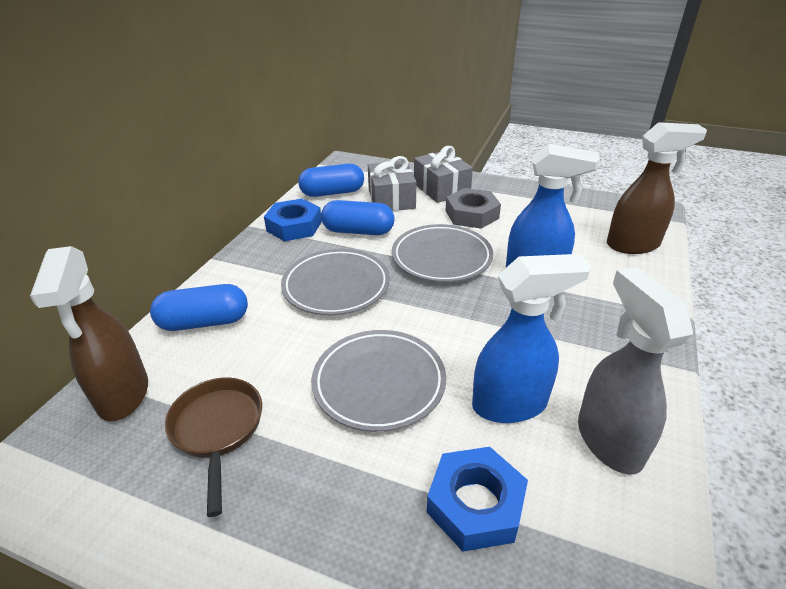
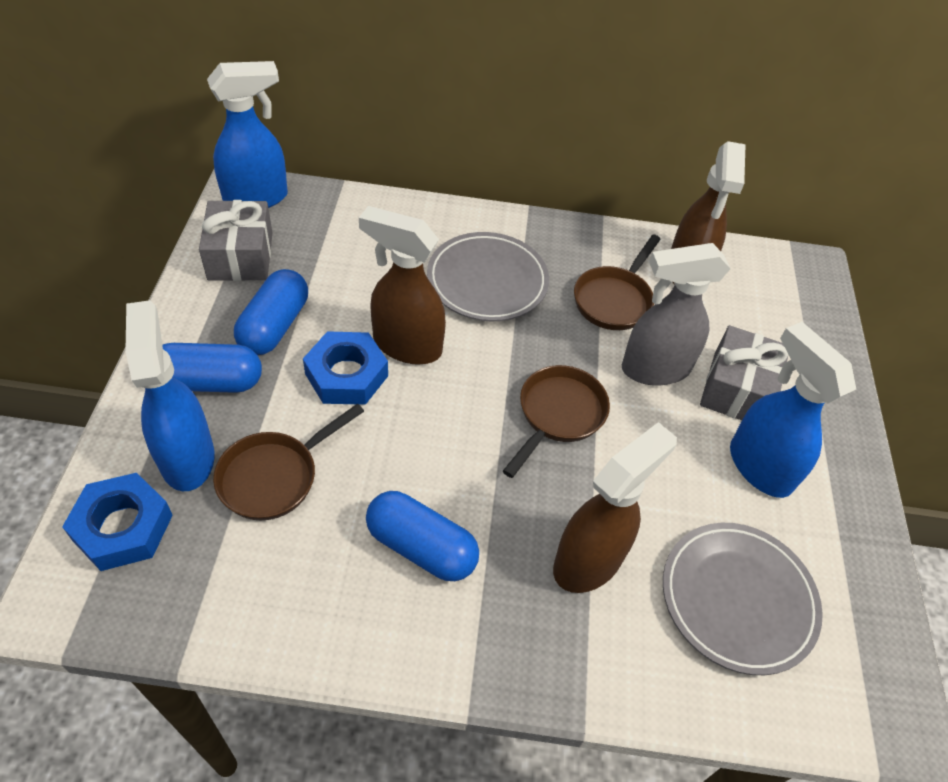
blue spray bottle: [472,254,591,423] [506,144,600,267] = 2 -> [126,300,214,491] [207,61,288,208] [730,322,856,498] = 3
brown pan: [165,378,262,517] = 1 -> [213,403,364,520] [503,365,610,478] [574,235,661,330] = 3
brown spray bottle: [30,246,148,421] [607,122,707,254] = 2 -> [359,206,446,365] [553,422,677,593] [671,141,746,285] = 3
grey nut: [446,188,501,229] = 1 -> none = 0
grey plate: [281,249,390,315] [311,330,446,432] [392,224,493,282] = 3 -> [427,232,549,321] [663,523,823,675] = 2

